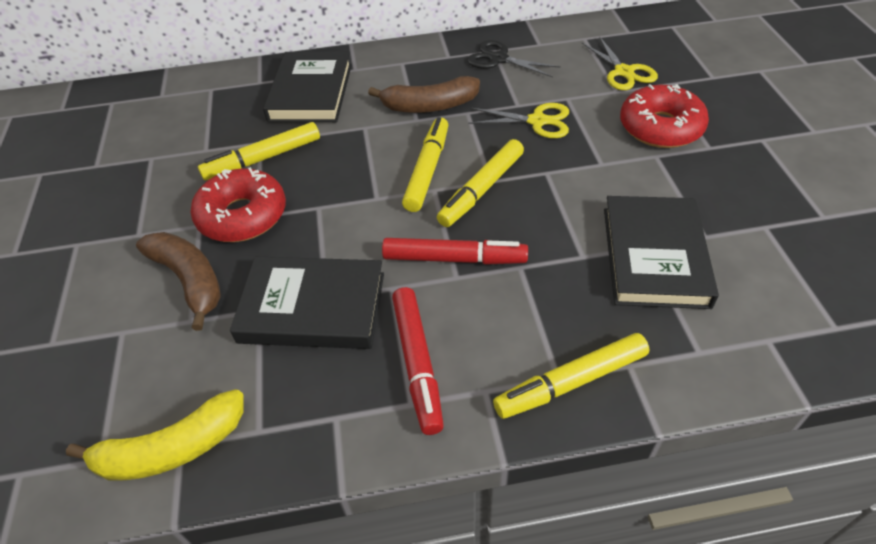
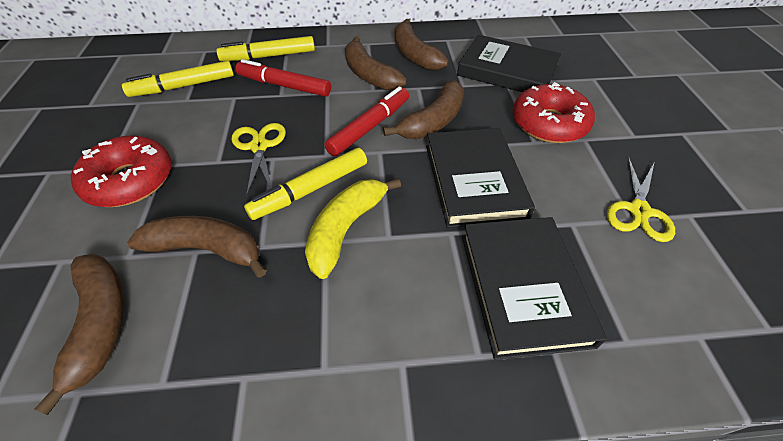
black scissors: [467,40,561,77] = 1 -> none = 0
brown banana: [136,232,221,331] [368,76,480,113] = 2 -> [35,254,124,415] [127,216,267,278] [345,37,407,91] [383,80,464,139] [394,19,449,71] = 5
yellow marker: [198,122,320,180] [402,117,448,212] [437,139,524,227] [493,333,650,419] = 4 -> [122,61,234,97] [216,36,315,61] [244,148,367,220] = 3

